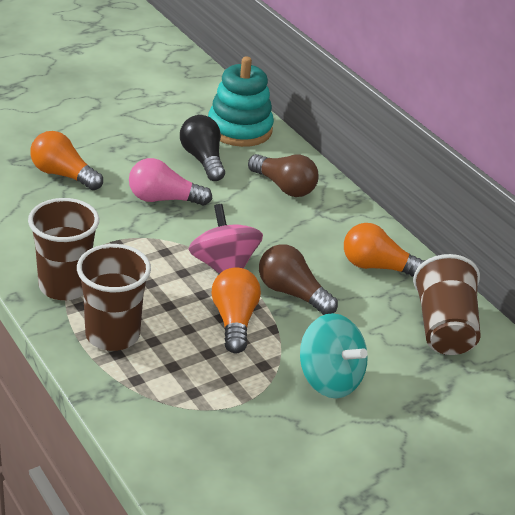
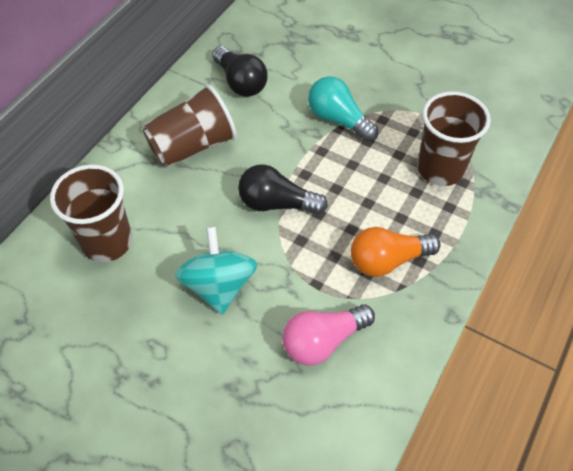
black light bulb: [180,115,225,181] = 1 -> [212,46,268,97] [238,164,328,214] = 2
brown light bulb: [248,154,319,197] [259,244,338,315] = 2 -> none = 0
orange light bulb: [30,131,103,190] [212,267,261,354] [344,223,425,277] = 3 -> [351,227,441,277] = 1
pink spinning top: [188,204,263,274] = 1 -> none = 0
turquoise light bulb: none = 0 -> [308,76,378,142] = 1
turquoise stacking toy: [208,56,274,147] = 1 -> none = 0

